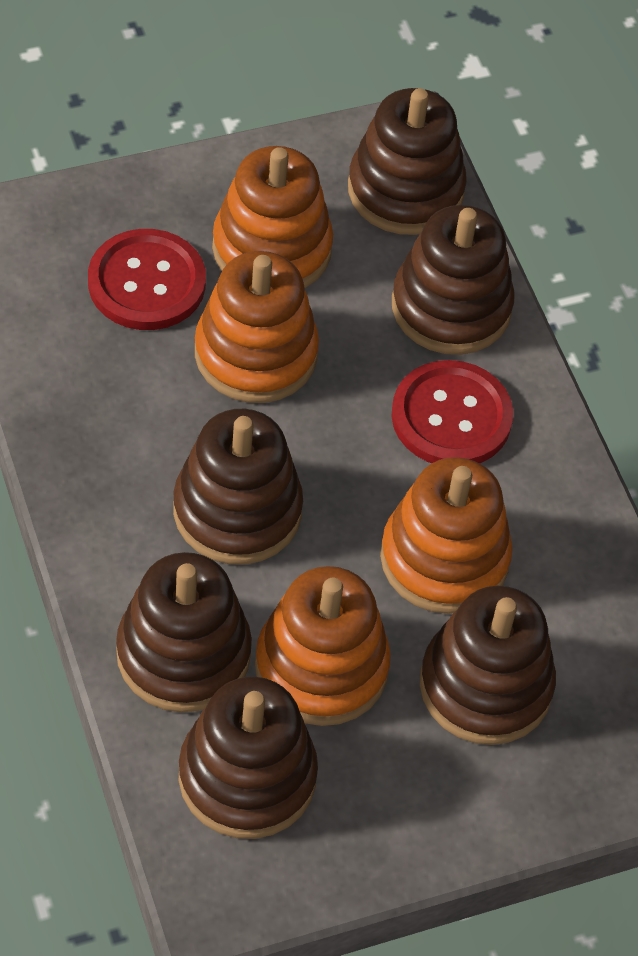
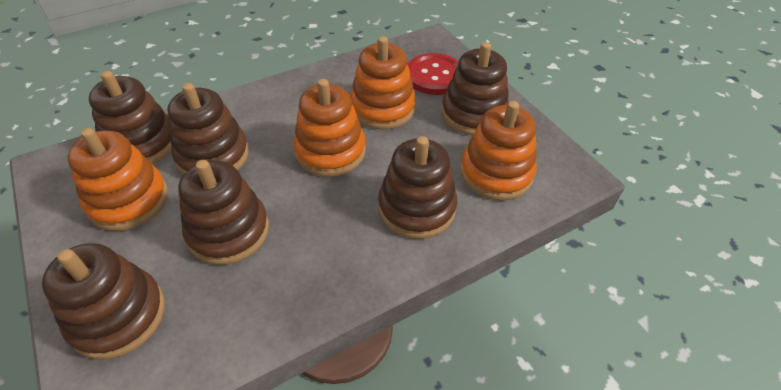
red button: [88,229,206,330] [391,360,513,463] = 2 -> [407,53,459,95] = 1

